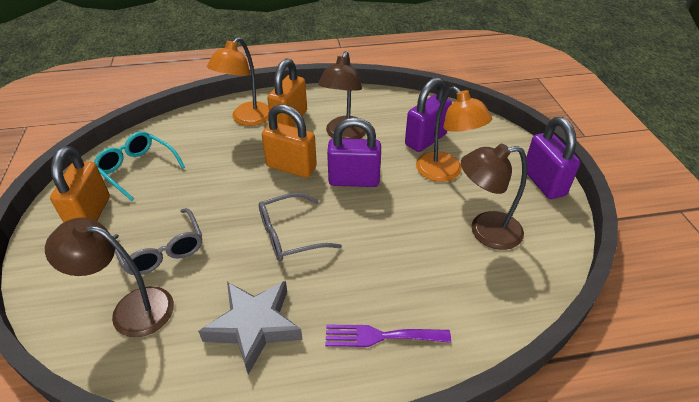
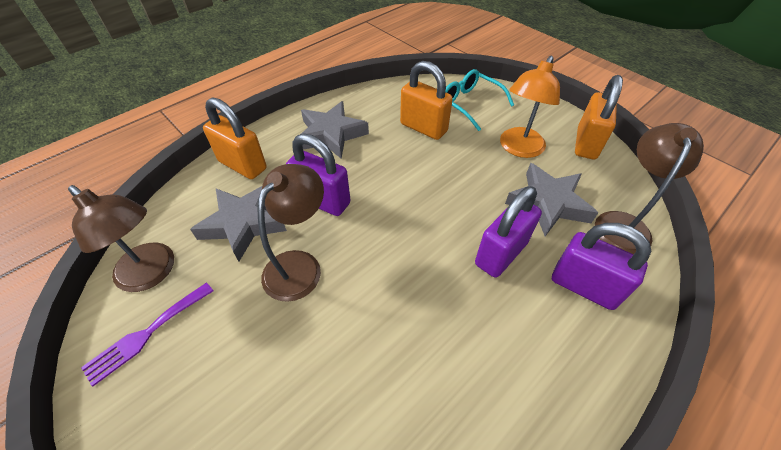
grey glasses: [113,208,202,275] [259,193,342,261] = 2 -> none = 0
grey star: [198,281,303,375] = 1 -> [190,186,287,261] [301,101,369,159] [505,163,598,236] = 3
orange lamp: [207,37,269,126] [416,86,492,182] = 2 -> [500,56,560,158] = 1

